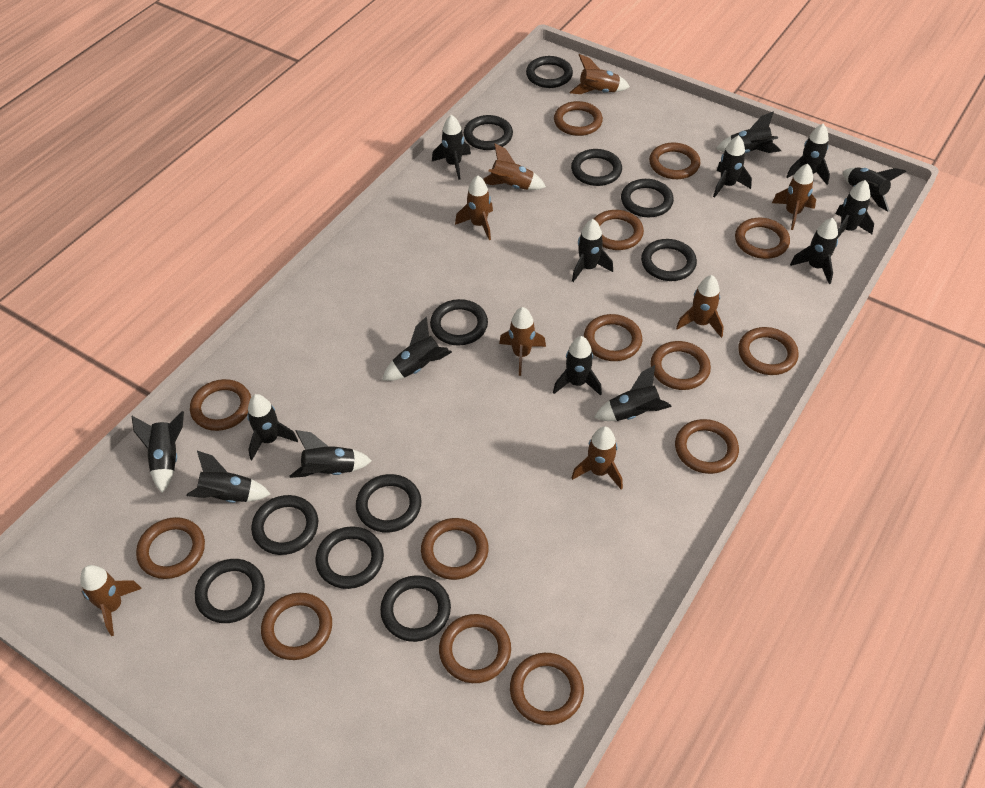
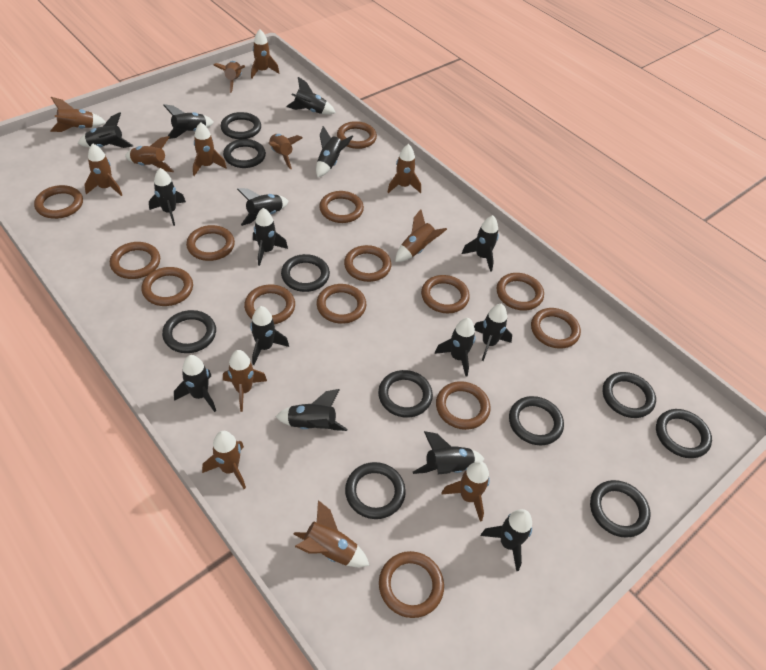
black ring: [195,559,265,623] [251,495,318,555] [315,526,384,589] [356,474,422,533] [380,575,451,642] [430,299,488,345] [464,115,513,150] [526,56,573,88] [571,149,622,186] [621,179,674,217] [641,239,697,281] = 11 -> [162,310,216,353] [220,112,261,139] [223,139,266,168] [281,254,330,292] [345,462,406,519] [378,370,433,418] [509,396,564,445] [590,480,650,538] [602,372,656,418] [656,409,712,458] = 10
brown rocket: [80,565,142,636] [455,175,493,240] [483,143,546,190] [499,307,546,376] [569,54,630,94] [571,426,623,489] [676,275,724,338] [772,164,816,230] = 8 -> [50,97,106,132] [84,143,122,196] [125,136,174,172] [193,122,227,176] [202,431,246,489] [214,61,245,93] [223,350,267,412] [251,29,279,78] [268,134,303,169] [293,500,370,567] [387,144,421,193] [395,209,447,262] [441,461,490,522] = 13

